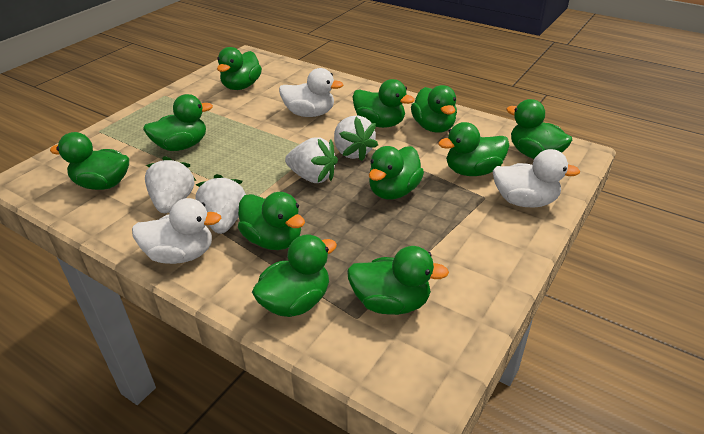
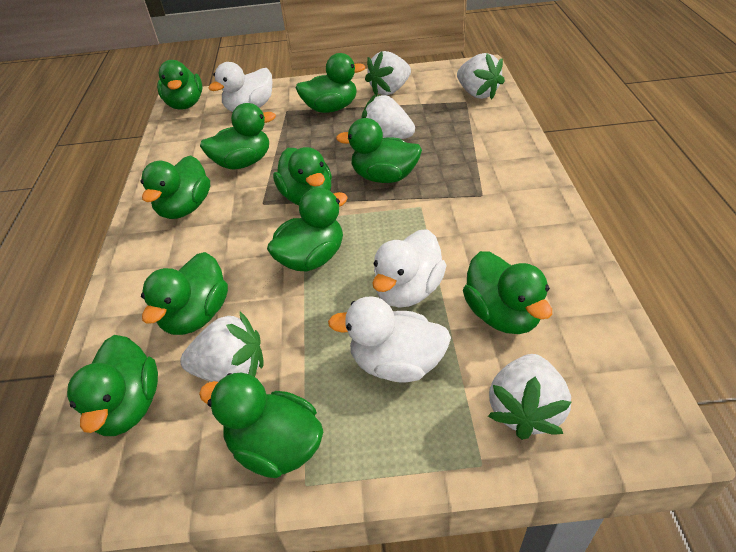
white strawberry: [145,156,196,213] [195,174,246,234] [285,137,338,183] [334,115,378,161] = 4 -> [180,311,264,382] [361,94,415,139] [365,51,411,96] [457,53,505,99] [488,354,571,440] = 5

